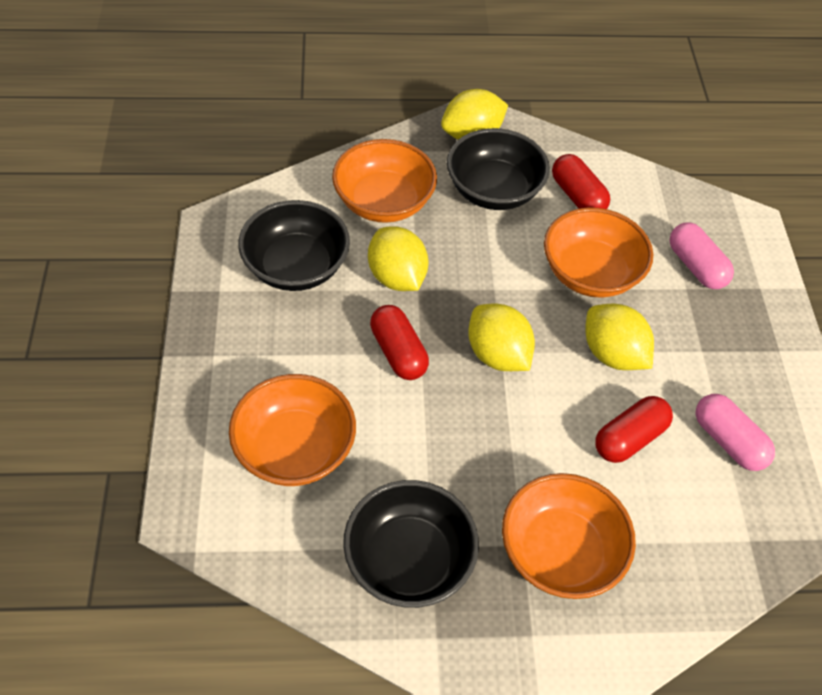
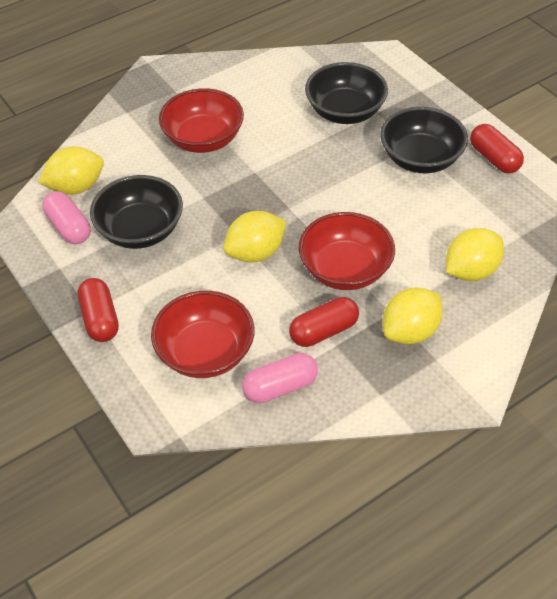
orange bowl: [229,374,356,486] [332,139,437,223] [502,473,636,599] [544,207,653,297] = 4 -> none = 0
red bowl: none = 0 -> [151,291,254,378] [159,88,244,153] [298,212,395,290] = 3

